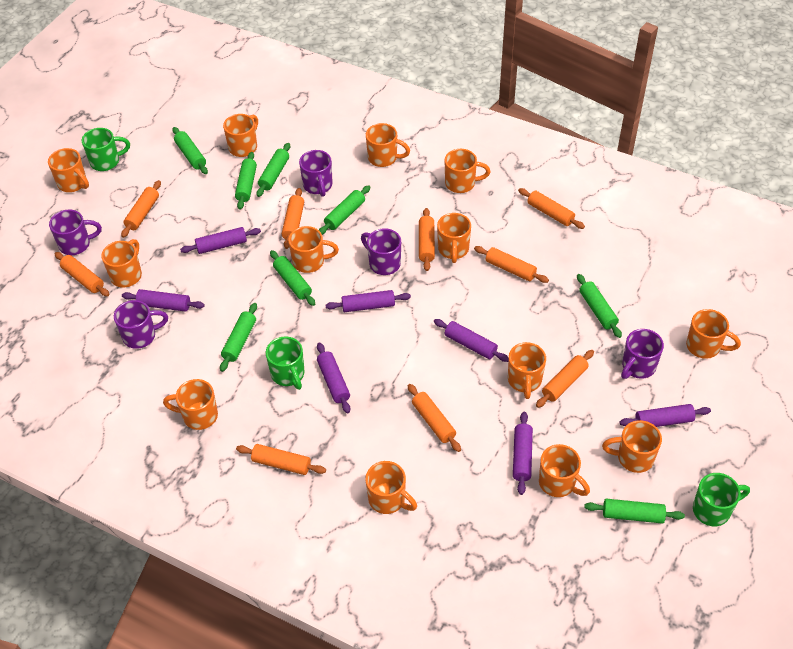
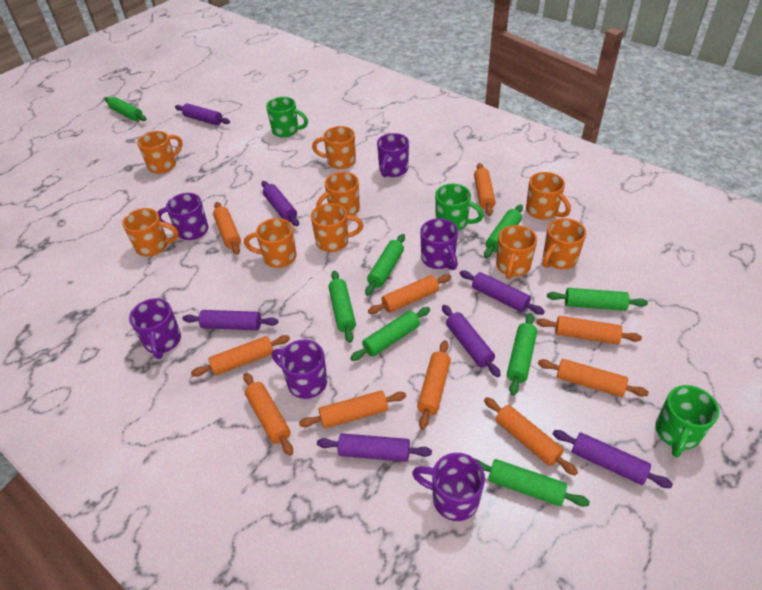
orange mug: [48,148,89,192] [101,239,142,287] [163,379,218,430] [223,114,258,157] [288,226,339,273] [365,461,417,514] [366,123,410,167] [437,213,471,263] [445,149,491,193] [508,342,546,399] [539,444,590,497] [602,420,662,473] [686,309,741,359] = 13 -> [122,208,179,256] [137,131,182,174] [244,218,296,268] [311,203,363,252] [312,126,356,169] [316,172,360,216] [496,225,537,279] [526,172,571,220] [542,218,586,269] = 9
orange rolling pin: [54,252,110,297] [121,180,161,238] [236,444,326,475] [282,188,304,249] [408,384,461,452] [419,208,435,271] [474,246,549,283] [518,188,585,229] [536,350,594,408] = 9 -> [191,335,290,377] [213,202,241,255] [243,373,293,456] [299,391,406,428] [368,274,451,314] [417,340,451,430] [474,163,496,216] [484,397,578,476] [537,316,642,344] [538,359,649,397] = 10
purple mug: [49,210,102,255] [114,300,168,349] [299,150,333,197] [361,228,401,275] [621,329,664,379] = 5 -> [129,298,181,359] [157,193,208,240] [272,339,327,399] [377,133,409,177] [412,453,485,521] [420,218,458,270] = 6

